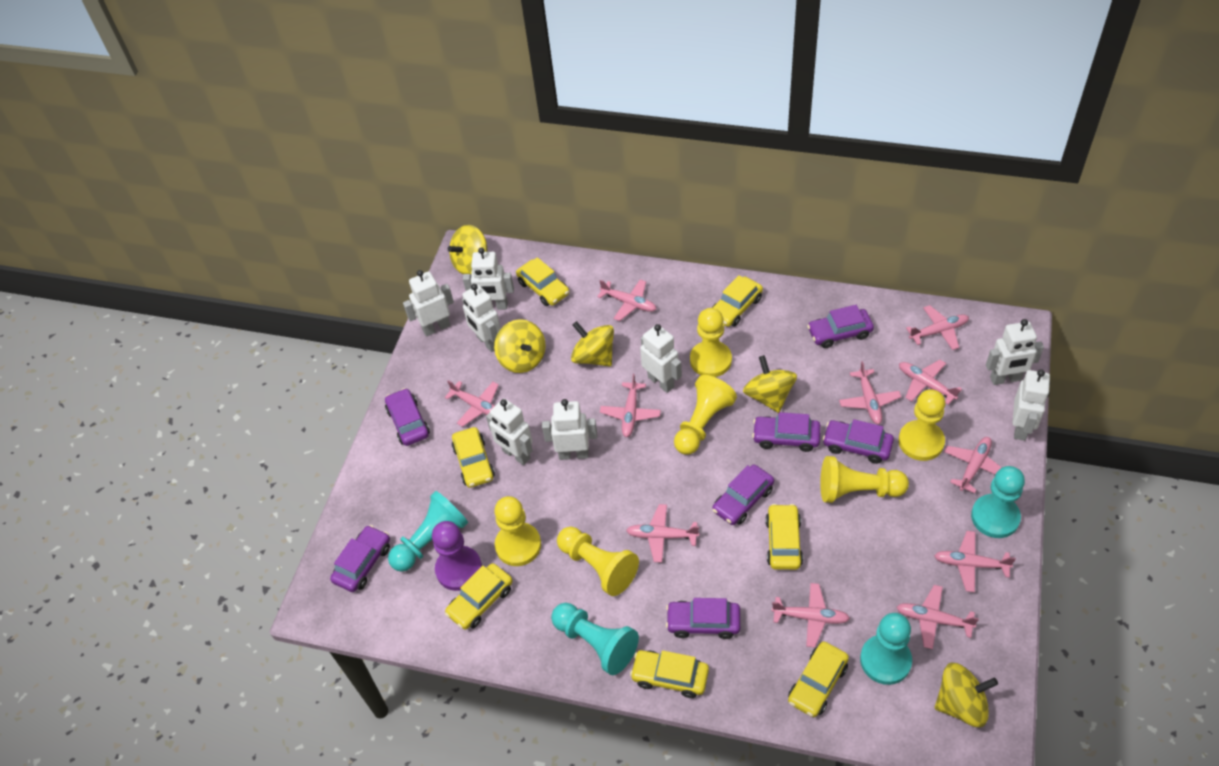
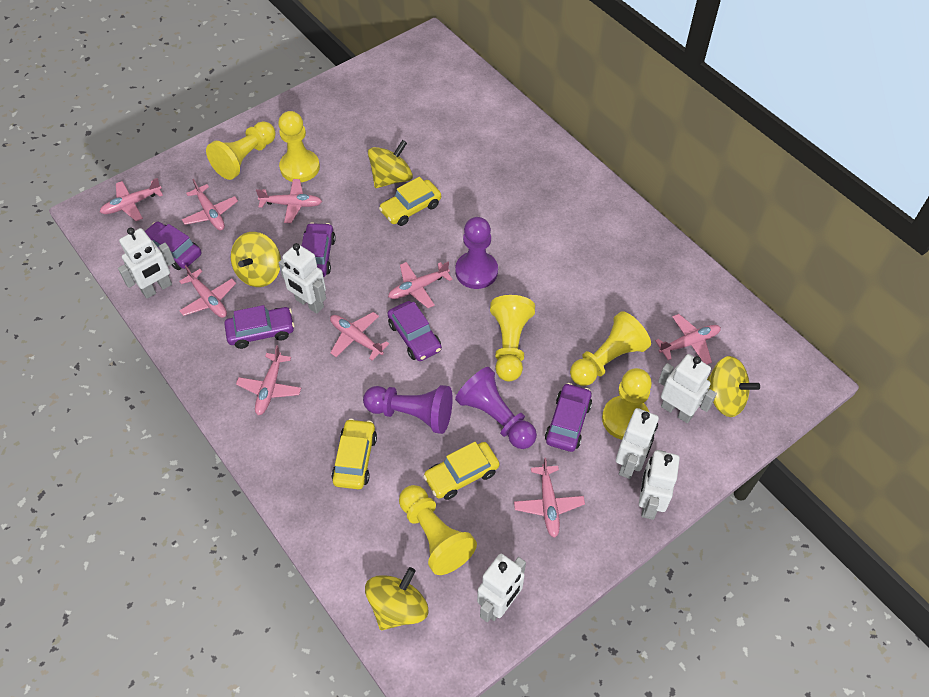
pink plane: [445,380,499,427] [597,279,656,321] [600,374,661,437] [626,504,699,563] [772,583,850,648] [839,361,901,424] [897,585,979,649] [899,360,962,405] [906,305,969,350] [934,531,1016,592] [944,437,1002,494] = 11 -> [100,178,163,221] [179,265,236,318] [182,179,238,230] [236,345,301,415] [256,179,322,223] [330,312,389,361] [388,261,453,308] [514,458,585,538] [655,314,721,365] = 9
purple car: [330,525,390,592] [385,388,430,446] [666,598,740,639] [712,465,774,525] [752,412,821,452] [807,305,874,348] [823,419,894,464] = 7 -> [145,222,201,270] [224,305,294,349] [302,223,336,277] [387,301,442,361] [545,383,592,452] = 5
purple pawn: [432,521,482,591] = 1 -> [363,385,453,434] [455,217,498,289] [455,367,537,449] = 3
turquoise pawn: [388,491,468,572] [551,603,639,675] [860,613,912,685] [971,466,1025,538] = 4 -> none = 0
white robot: [403,270,454,336] [462,284,501,352] [463,247,514,310] [486,399,533,465] [542,399,597,460] [640,324,682,393] [986,319,1044,385] [1012,369,1050,441] = 8 -> [118,228,175,299] [279,243,326,314] [477,554,526,622] [616,408,659,479] [639,450,680,520] [658,354,717,423] = 6
yellow car: [445,563,512,630] [452,427,495,488] [516,257,569,306] [630,650,709,698] [712,275,763,327] [765,504,803,570] [788,641,849,717] = 7 -> [331,419,377,489] [379,177,441,226] [423,442,499,500] = 3
yellow spinning top: [448,225,488,275] [494,319,546,373] [571,321,614,367] [743,355,797,413] [935,662,998,727] = 5 -> [231,232,281,287] [365,567,428,630] [368,140,413,188] [707,356,760,417] = 4

